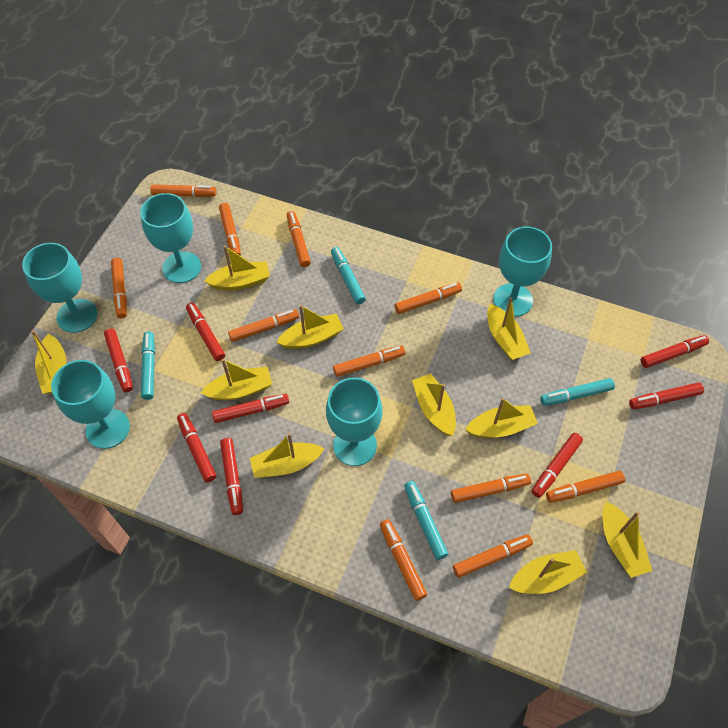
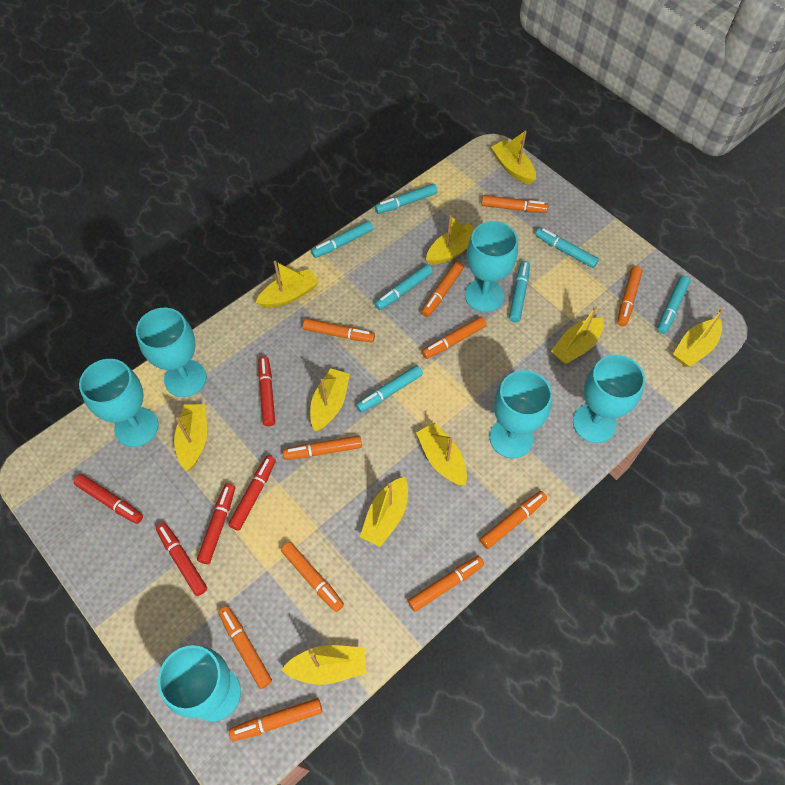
red marker: [104,329,133,393] [177,413,216,483] [186,303,225,361] [212,394,289,423] [220,438,243,515] [532,433,583,498] [629,382,704,409] [641,335,709,368] = 8 -> [74,474,143,524] [156,523,207,596] [197,483,235,564] [228,455,276,531] [258,356,275,426] = 5
turquoise goblet: [22,243,97,333] [51,360,130,449] [140,193,201,283] [326,377,383,466] [493,227,552,317] = 5 -> [79,359,159,447] [136,308,207,397] [158,645,241,722] [465,221,518,312] [490,370,552,458] [573,355,645,443] = 6
turquoise marker: [141,332,155,400] [331,247,366,304] [404,481,448,560] [540,378,615,406] = 4 -> [311,221,373,258] [356,365,423,412] [375,184,437,214] [375,264,433,310] [509,261,530,322] [535,228,599,268] [657,276,690,334] = 7

